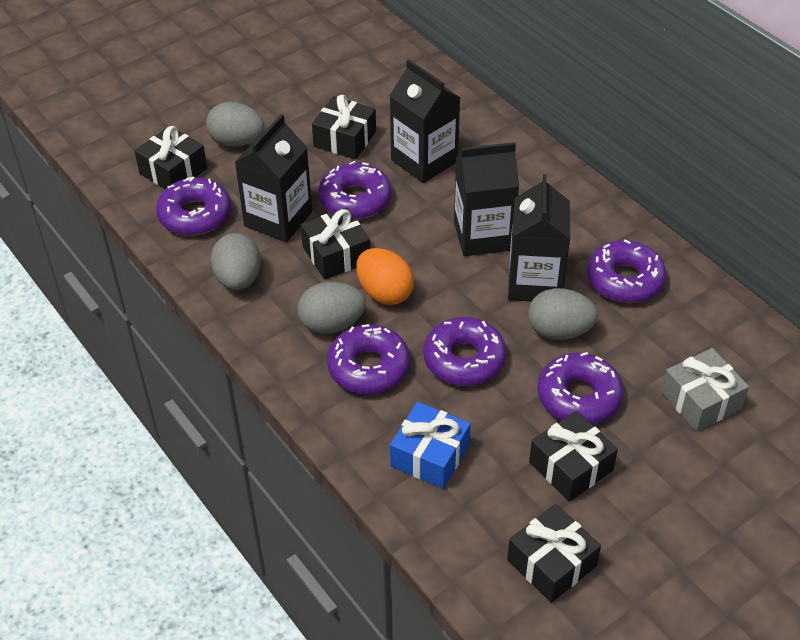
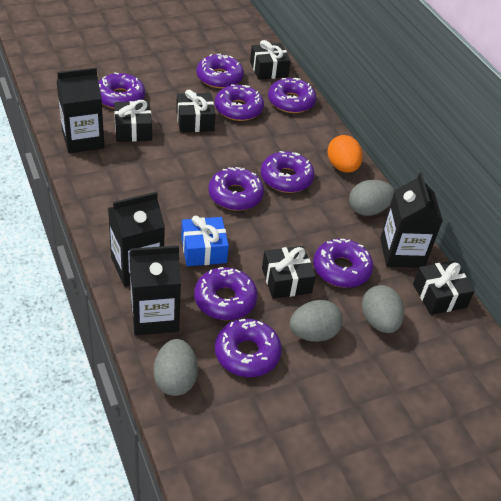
grey gift: [661,348,749,431] = 1 -> none = 0
purple donut: [156,177,231,235] [318,161,392,219] [327,324,410,394] [423,317,506,386] [538,352,624,424] [587,239,667,303] = 6 -> [98,73,145,109] [194,267,258,320] [196,54,244,89] [209,167,264,211] [215,84,264,121] [215,319,282,377] [261,151,315,193] [268,78,316,113] [313,239,373,288] = 9

